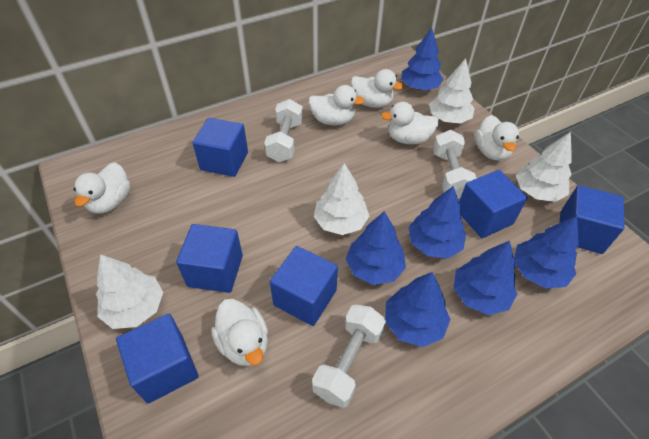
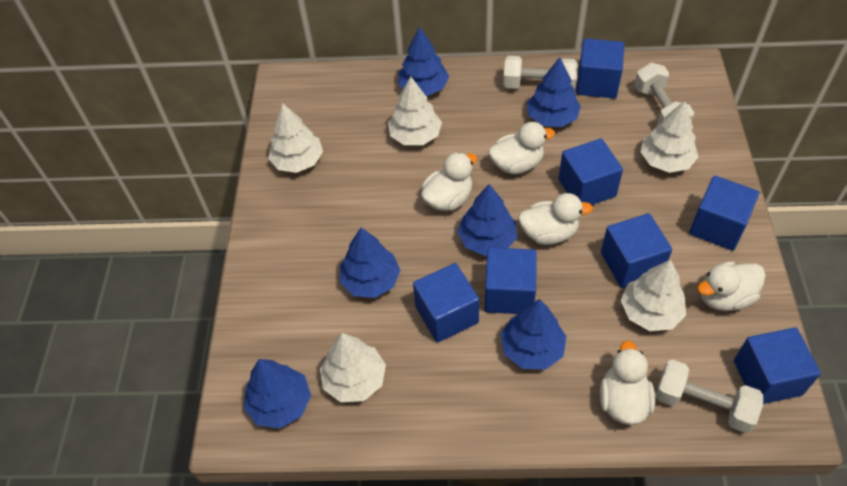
blue cube: [116,314,199,404] [176,224,243,293] [192,118,248,177] [270,246,338,326] [459,170,528,238] [560,185,625,254] = 6 -> [413,263,479,343] [485,247,537,314] [558,139,623,205] [576,38,624,98] [601,213,672,288] [689,176,759,251] [734,327,821,404] = 7
white duck: [73,162,131,214] [211,299,268,366] [308,85,365,126] [351,69,404,108] [381,102,439,145] [474,115,519,161] = 6 -> [421,152,477,211] [488,122,555,174] [518,193,593,245] [600,341,655,425] [697,261,766,311] = 5
white tree: [96,254,163,329] [314,163,369,235] [429,58,475,123] [516,132,572,202] = 4 -> [268,103,323,173] [320,333,386,402] [388,76,442,145] [621,259,686,331] [640,101,698,173] = 5

